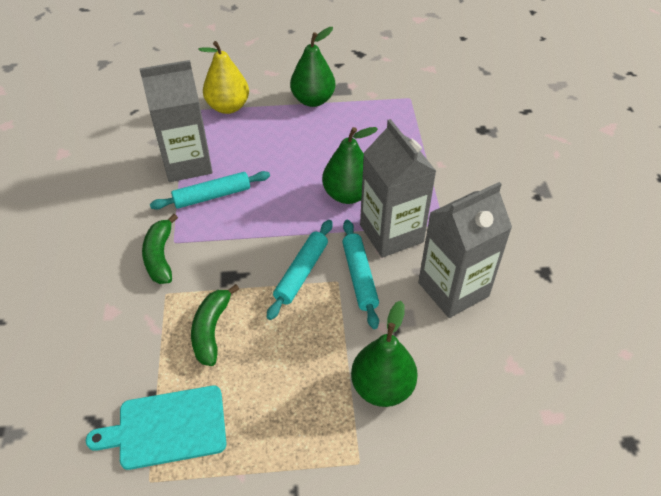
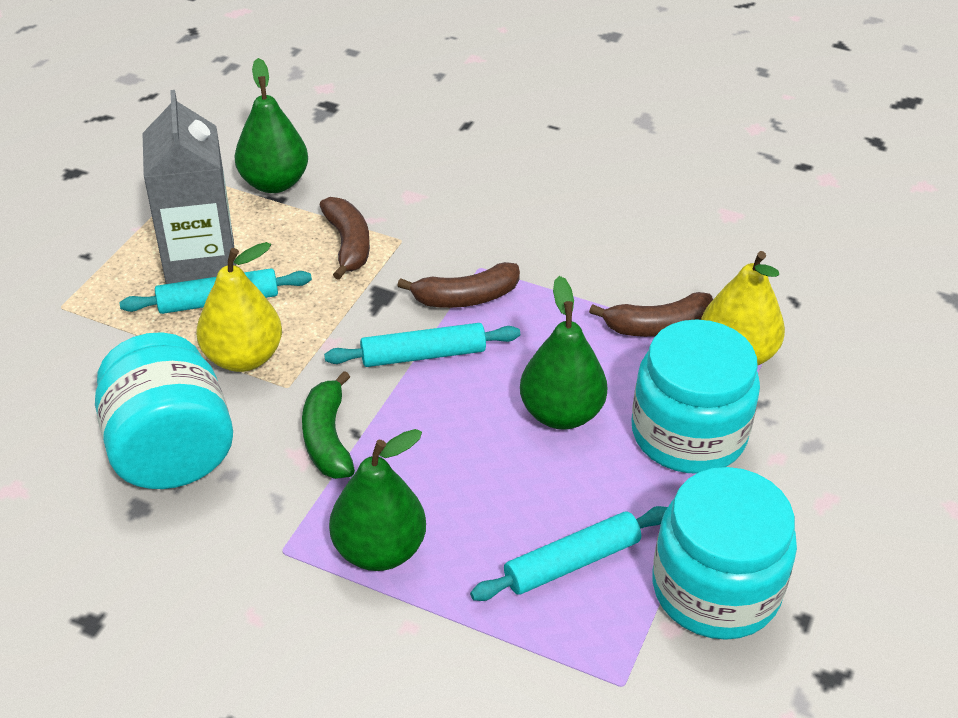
brown banana: none = 0 -> [319,197,370,280] [397,262,520,308] [589,292,713,337] = 3
green banana: [142,214,178,284] [191,284,239,366] = 2 -> [302,371,355,479] = 1
grey carton: [139,60,213,182] [360,119,436,258] [418,182,512,318] = 3 -> [143,90,236,284] = 1
turquoise cutting board: [86,386,227,470] = 1 -> none = 0
turquoise jar: none = 0 -> [95,332,233,489] [631,319,760,474] [652,467,797,640] = 3
yellow pear: [199,41,249,114] = 1 -> [196,242,282,372] [701,251,785,366] = 2

